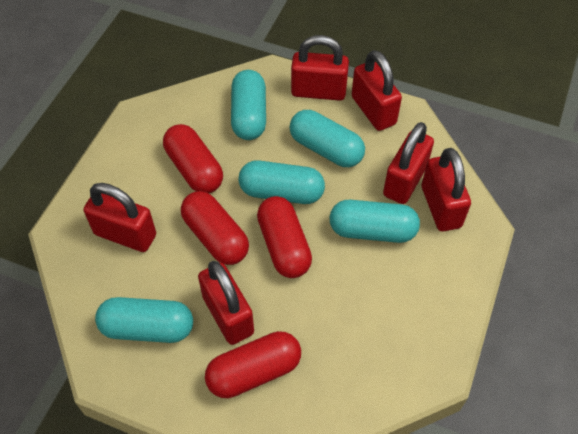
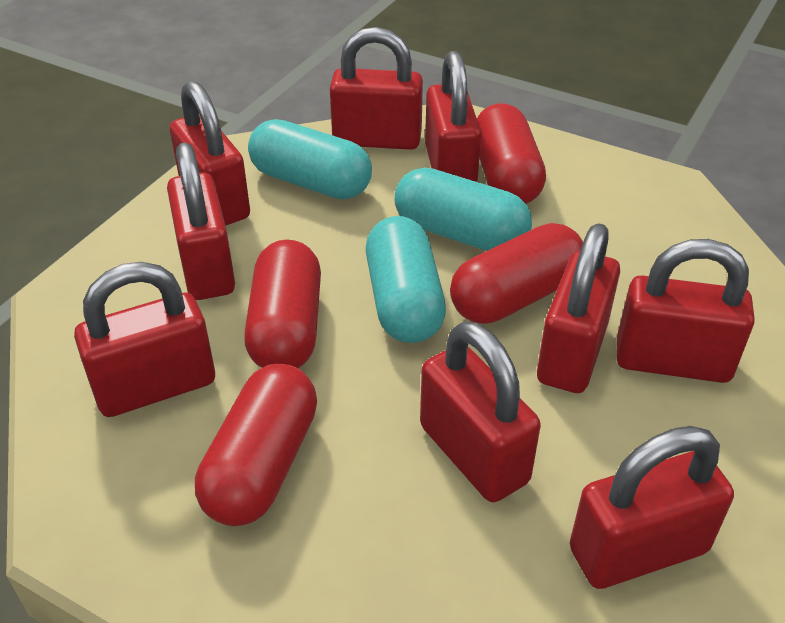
red padlock: [84,183,156,252] [198,261,254,345] [291,35,349,101] [352,50,402,131] [383,122,434,204] [421,148,471,232] = 6 -> [74,262,215,417] [167,143,235,300] [170,81,250,226] [330,27,423,150] [420,321,541,502] [425,51,481,182] [537,223,620,393] [570,426,734,589] [616,239,755,383] = 9
turquoise capsule: [95,297,193,343] [231,70,266,140] [238,160,325,204] [289,110,365,167] [329,200,420,243] = 5 -> [248,119,372,199] [366,216,446,343] [395,167,532,251] = 3

